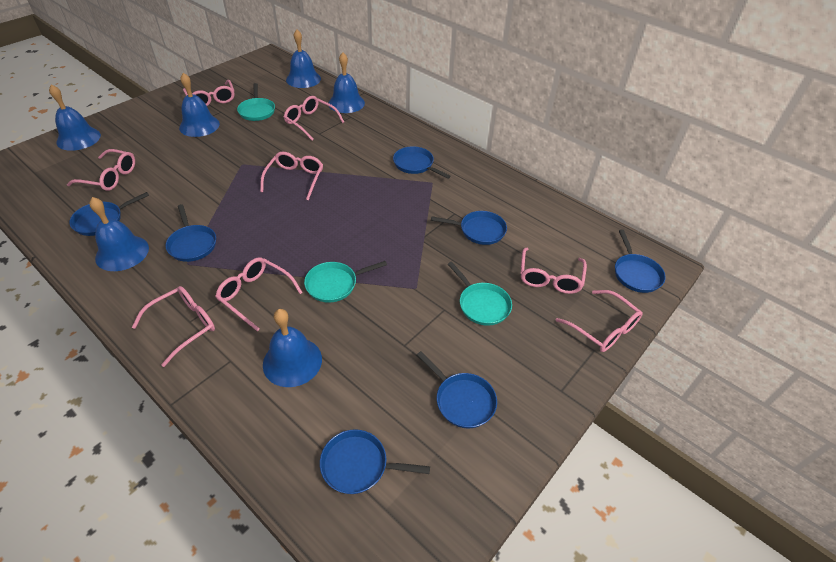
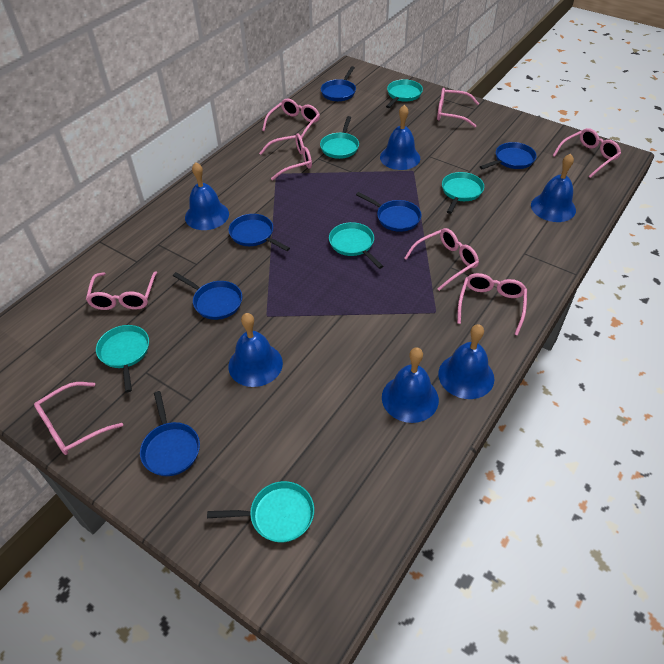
blue pan: [69,192,149,236] [165,204,216,262] [320,429,430,494] [393,146,451,179] [417,351,497,429] [431,211,507,245] [615,229,666,293] = 7 -> [140,391,200,476] [173,272,242,320] [229,214,290,251] [321,66,356,101] [356,192,422,232] [480,142,537,170] = 6
turquoise pan: [237,83,275,121] [304,261,387,303] [448,262,512,326] = 3 -> [96,325,149,392] [207,481,314,542] [320,116,359,159] [329,222,383,269] [386,79,423,108] [442,172,484,214] = 6

